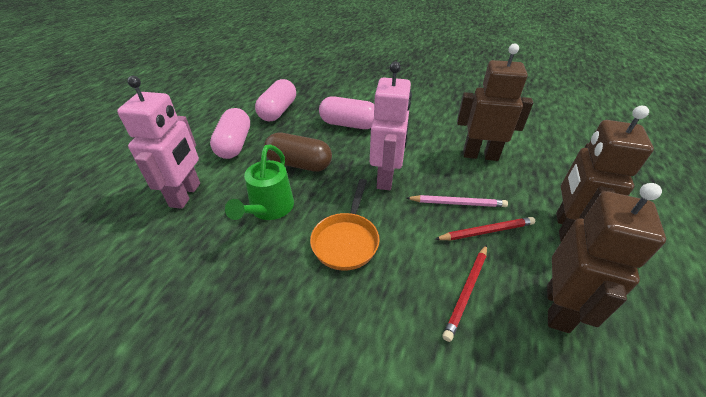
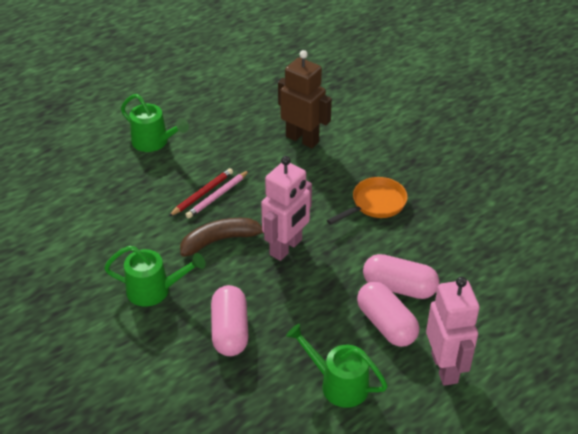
brown banana: none = 0 -> [180,218,263,257] = 1
brown capsule: [264,133,332,172] = 1 -> none = 0
brown robot: [457,43,533,161] [547,183,666,333] [556,106,654,242] = 3 -> [278,50,332,148] = 1
green watering can: [225,145,294,220] = 1 -> [104,246,205,307] [121,94,189,152] [286,324,388,408] = 3
red pencil: [434,217,535,241] [442,245,487,342] = 2 -> [169,168,233,216] = 1

